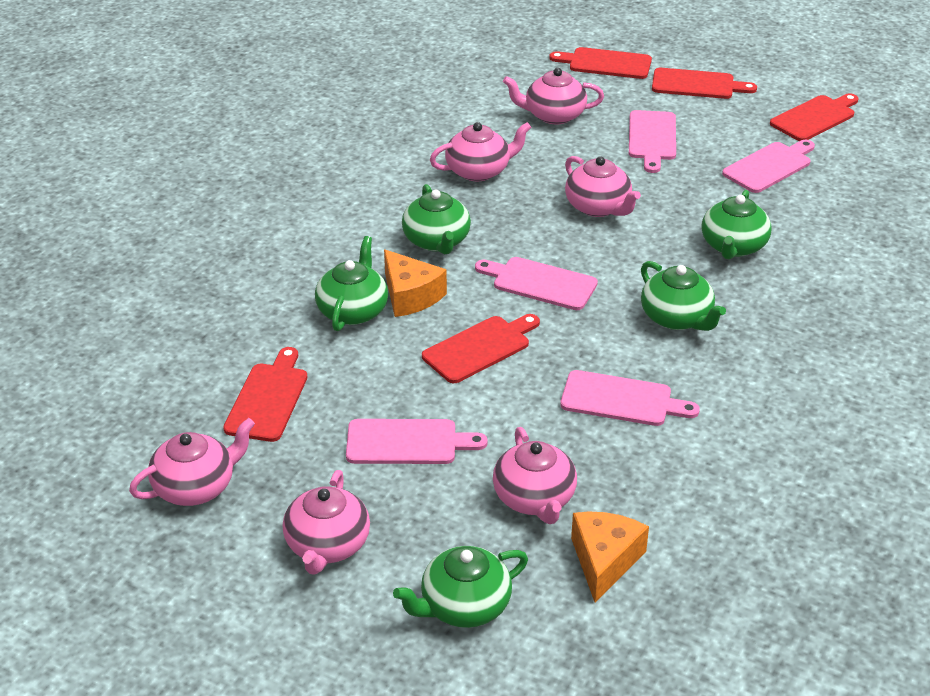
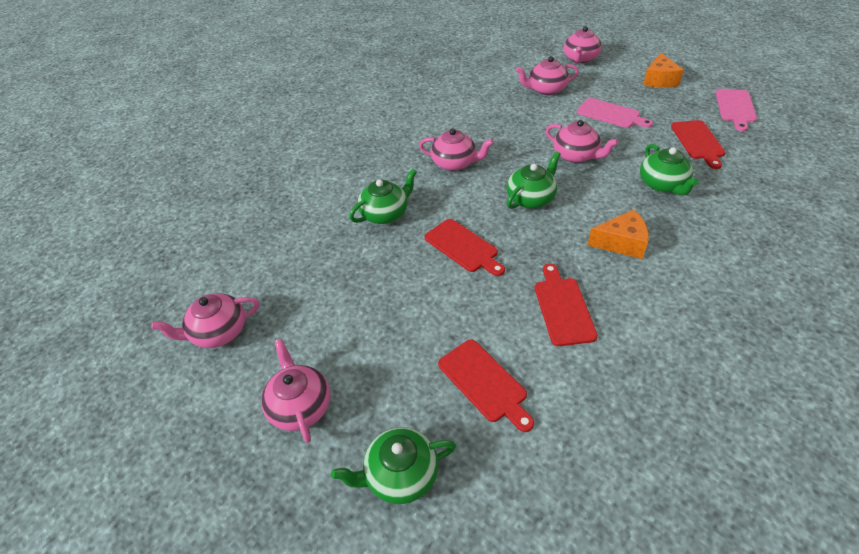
green teapot: [315,236,388,331] [393,546,528,628] [402,184,471,254] [641,261,726,331] [701,190,772,259] = 5 -> [331,427,456,504] [349,169,417,224] [506,151,561,209] [640,144,699,195] = 4
pink cutting board: [346,419,488,464] [475,257,598,310] [560,370,700,426] [629,110,676,173] [722,140,815,193] = 5 -> [577,98,653,128] [716,89,757,131] = 2
red cutting board: [223,347,307,442] [422,314,540,383] [549,47,652,79] [652,68,757,99] [770,93,859,141] = 5 -> [424,219,505,276] [438,339,534,432] [535,264,598,346] [671,120,726,169] = 4

